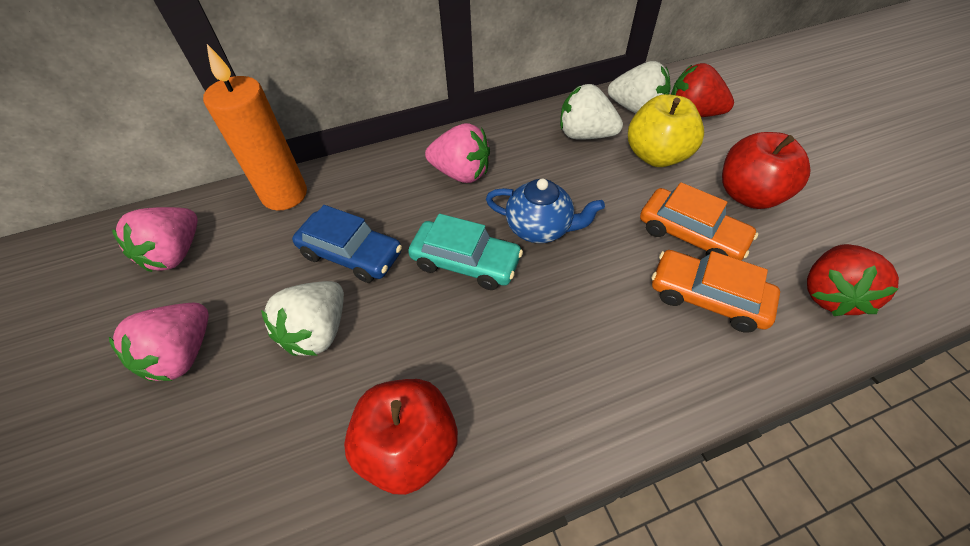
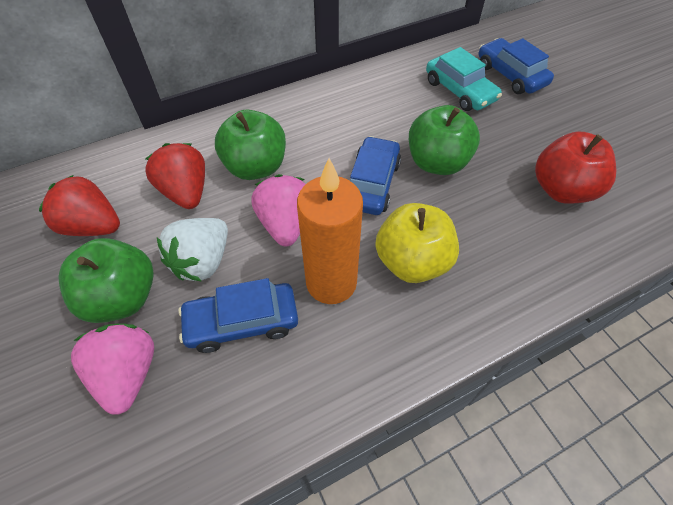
blue car: [292,205,402,283] = 1 -> [178,278,298,353] [350,136,401,215] [478,38,554,94] = 3
blue teapot: [486,179,605,243] = 1 -> none = 0
green apple: none = 0 -> [58,238,154,323] [215,110,286,180] [409,105,480,175] = 3
orange car: [640,182,758,260] [652,250,780,333] = 2 -> none = 0
pink strawberry: [109,302,209,381] [112,207,198,272] [425,123,490,183] = 3 -> [71,323,154,415] [251,174,306,246] = 2
red apple: [344,379,458,495] [722,132,811,209] = 2 -> [535,131,616,204] = 1
white strawberry: [261,281,344,356] [560,84,623,139] [608,61,670,114] = 3 -> [157,218,228,282] = 1

